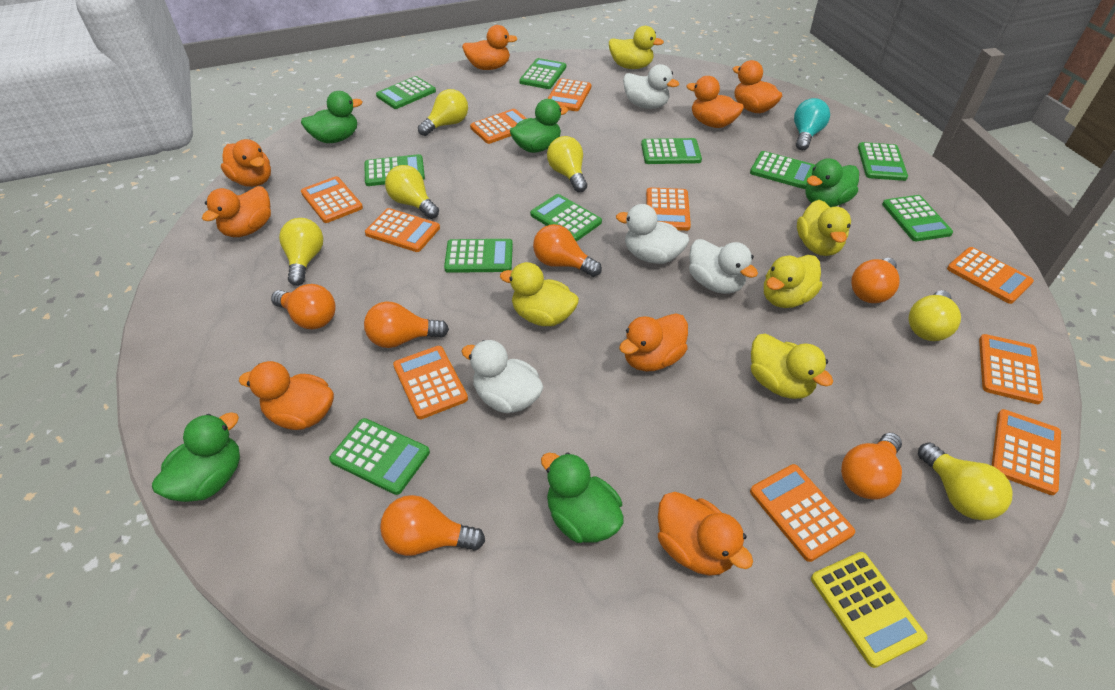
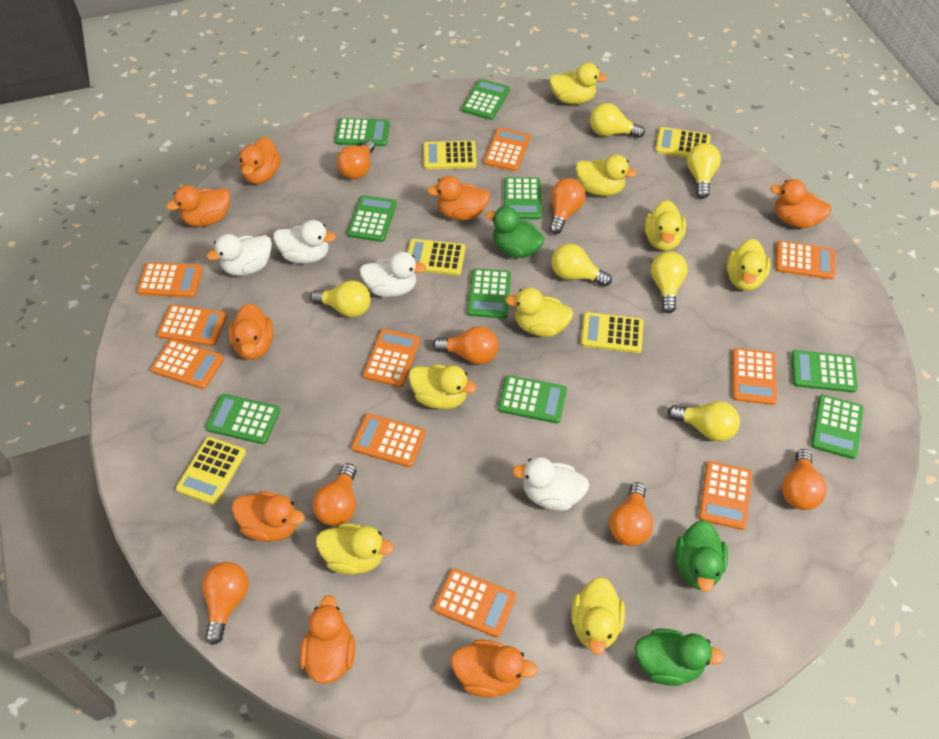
green calculator: [329,418,430,495] [365,154,425,186] [376,76,436,109] [444,239,513,273] [519,58,566,89] [530,194,602,241] [641,138,702,164] [750,151,815,189] [858,142,908,181] [882,195,953,241] = 10 -> [206,394,280,444] [335,118,390,146] [347,195,397,242] [462,79,510,120] [467,269,511,319] [498,375,567,423] [504,177,542,220] [791,350,858,393] [811,395,863,459] = 9
green duck: [152,412,240,502] [301,91,363,143] [510,99,568,153] [541,452,624,543] [805,158,859,207] = 5 -> [485,207,545,258] [635,628,725,686] [675,520,728,592] = 3
orange light bulb: [271,284,336,329] [364,302,449,348] [380,495,485,556] [533,224,602,277] [841,433,902,500] [851,258,900,303] = 6 -> [202,562,249,645] [313,463,356,526] [337,140,375,179] [433,326,499,364] [549,178,586,234] [609,482,653,546] [782,449,827,510] = 7
turquoise light bulb: [794,98,830,150] = 1 -> none = 0
yellow calculator: [811,552,928,668] = 1 -> [176,436,246,505] [407,239,466,276] [423,141,477,170] [581,312,644,353] [655,127,711,158] = 5
yellow duck: [500,262,579,326] [609,26,664,69] [751,334,833,399] [764,255,822,308] [797,200,851,256] = 5 -> [316,523,394,575] [408,364,477,409] [505,287,574,337] [549,63,607,104] [571,577,625,655] [576,155,637,196] [645,200,686,251] [727,239,771,291] = 8

